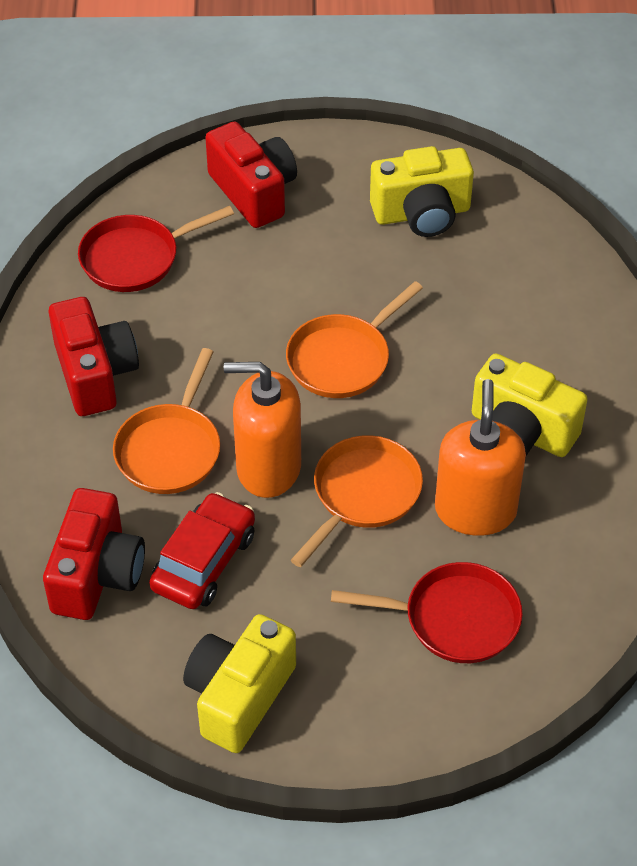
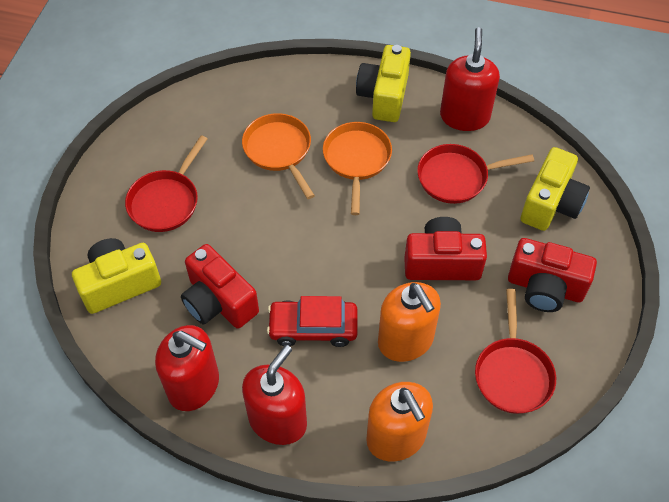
orange pan: [113,348,220,494] [286,281,423,398] [291,435,423,567] = 3 -> [242,113,315,199] [323,122,392,215] = 2
red pan: [78,206,234,292] [331,562,523,663] = 2 -> [125,136,207,232] [417,144,534,204] [475,289,556,414] = 3
red soap dispenser: none = 0 -> [155,325,219,411] [242,345,307,445] [440,27,500,131] = 3

